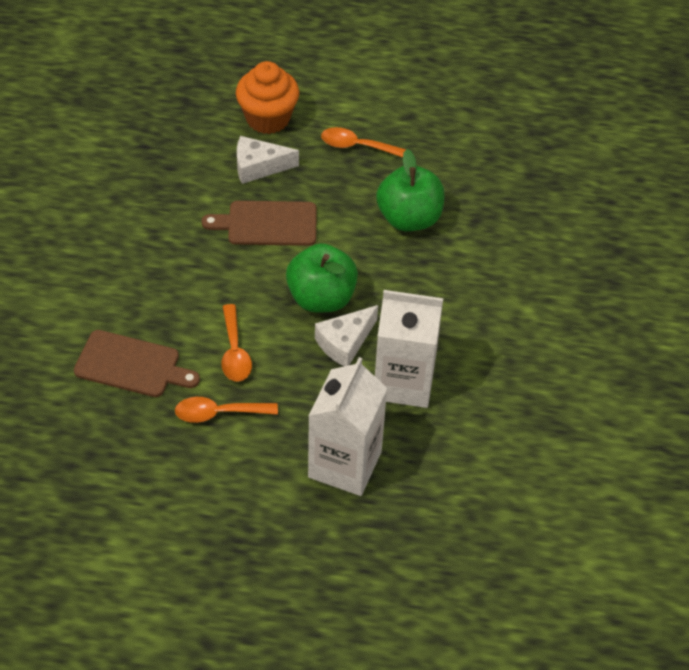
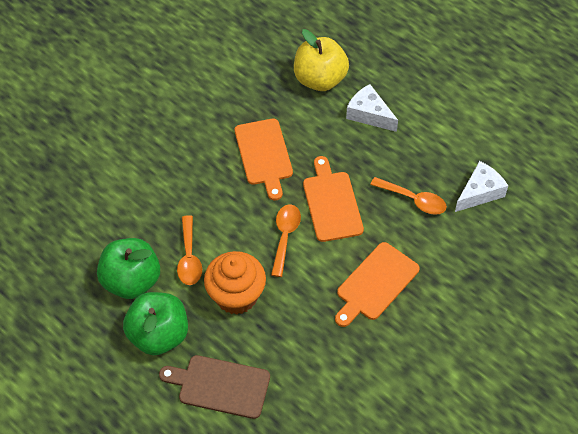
brown cutting board: [74,330,200,397] [202,201,317,246] = 2 -> [159,355,270,419] = 1
orange cutting board: none = 0 -> [235,118,293,200] [303,156,364,242] [335,242,420,327] = 3
white carton: [308,357,388,496] [375,290,443,408] = 2 -> none = 0
yellow apple: none = 0 -> [294,29,349,91] = 1

